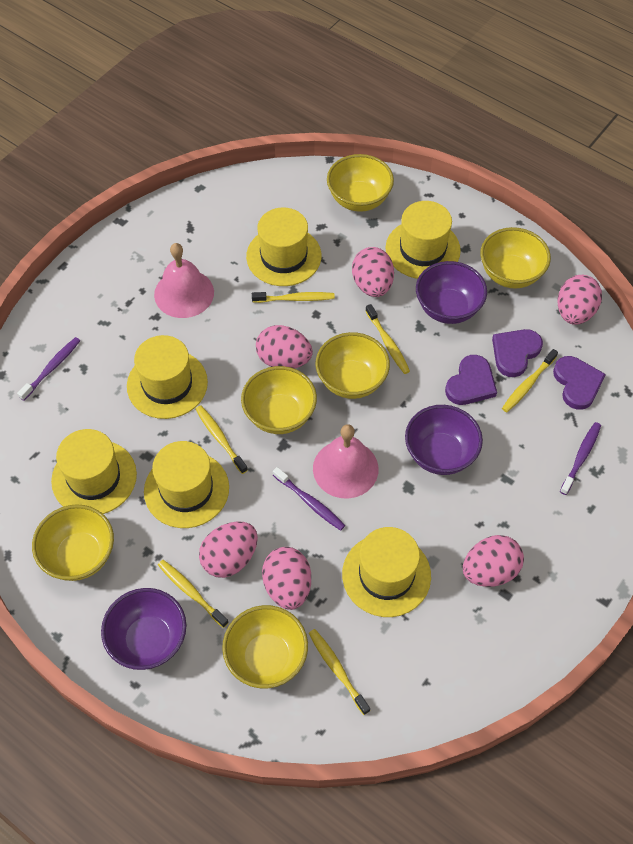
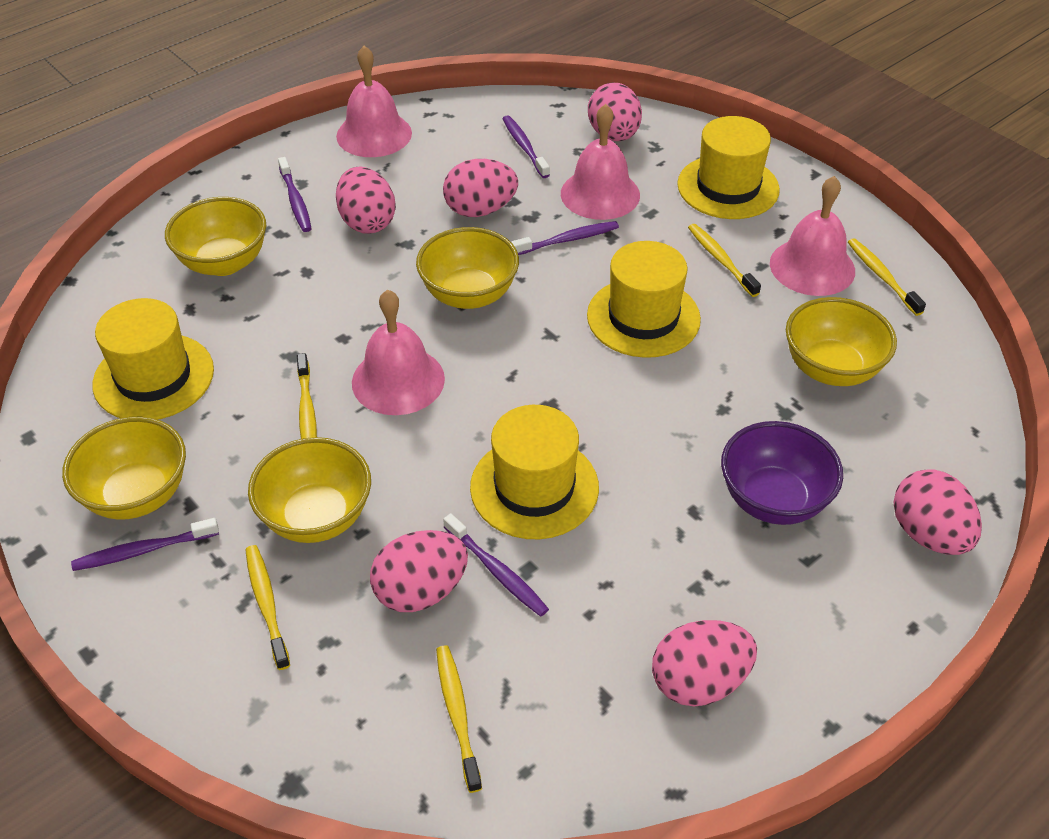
pink bell: [154,243,214,318] [313,424,379,499] = 2 -> [336,46,412,157] [352,290,445,415] [561,104,640,220] [770,176,855,296] = 4
purple bowl: [101,588,186,670] [405,405,483,475] [416,261,487,324] = 3 -> [721,421,843,525] = 1
purple heart: [445,355,497,405] [492,329,543,377] [553,356,606,410] = 3 -> none = 0
purple toothbrush: [17,337,80,401] [273,467,345,531] [560,422,601,495] = 3 -> [71,518,219,571] [278,157,311,232] [443,513,549,617] [502,115,550,178] [511,221,619,255] = 5
yellow bowl: [32,504,114,581] [222,605,308,688] [241,366,317,434] [315,332,390,399] [327,154,394,212] [480,227,551,289] = 6 -> [62,417,186,520] [165,197,266,276] [248,437,371,543] [416,227,519,309] [786,297,897,386] = 5
yellow hat: [51,429,137,514] [127,335,208,419] [144,441,229,528] [246,208,321,286] [342,527,431,617] [385,201,461,279] = 6 -> [92,298,214,420] [470,405,599,539] [587,241,701,358] [677,116,780,219] = 4
yellow toothbrush: [158,560,229,628] [196,405,248,474] [252,292,335,303] [309,629,370,715] [366,304,410,374] [502,349,558,412] = 6 -> [245,545,290,670] [297,353,317,439] [436,645,482,793] [688,224,761,297] [848,238,926,316] = 5

